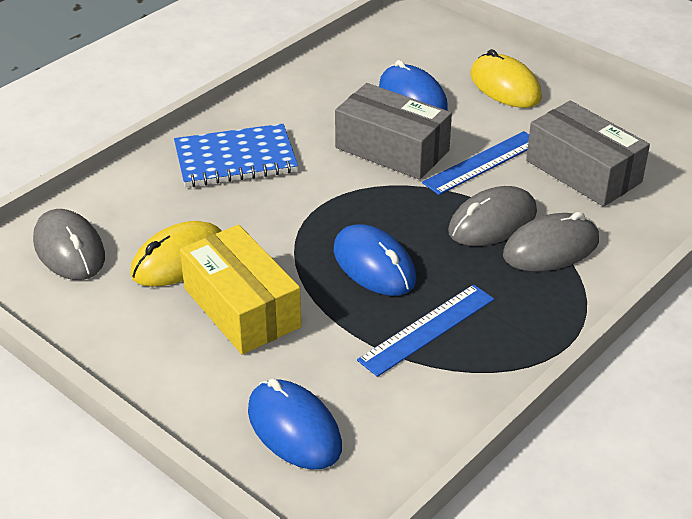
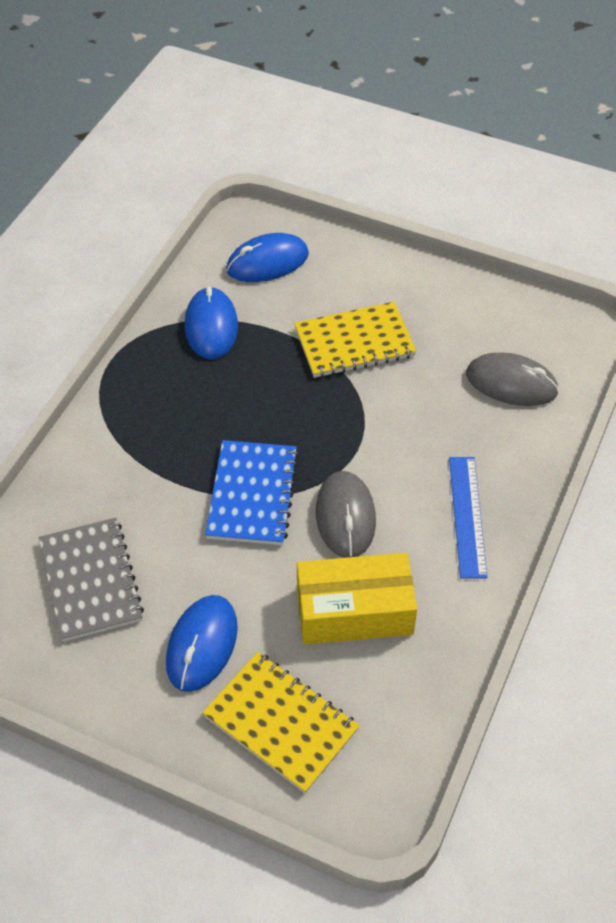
blue ruler: [357,285,494,377] [422,131,529,195] = 2 -> [449,457,488,579] = 1
grey box: [335,83,452,180] [526,101,650,207] = 2 -> none = 0
grey mouse: [33,209,105,280] [448,186,537,246] [503,212,599,272] = 3 -> [316,471,376,558] [466,352,559,406] = 2
grey notebook: none = 0 -> [39,518,144,642] = 1
yellow mouse: [130,221,222,287] [470,49,542,108] = 2 -> none = 0
yellow notebook: none = 0 -> [202,652,359,793] [294,302,416,378] = 2

